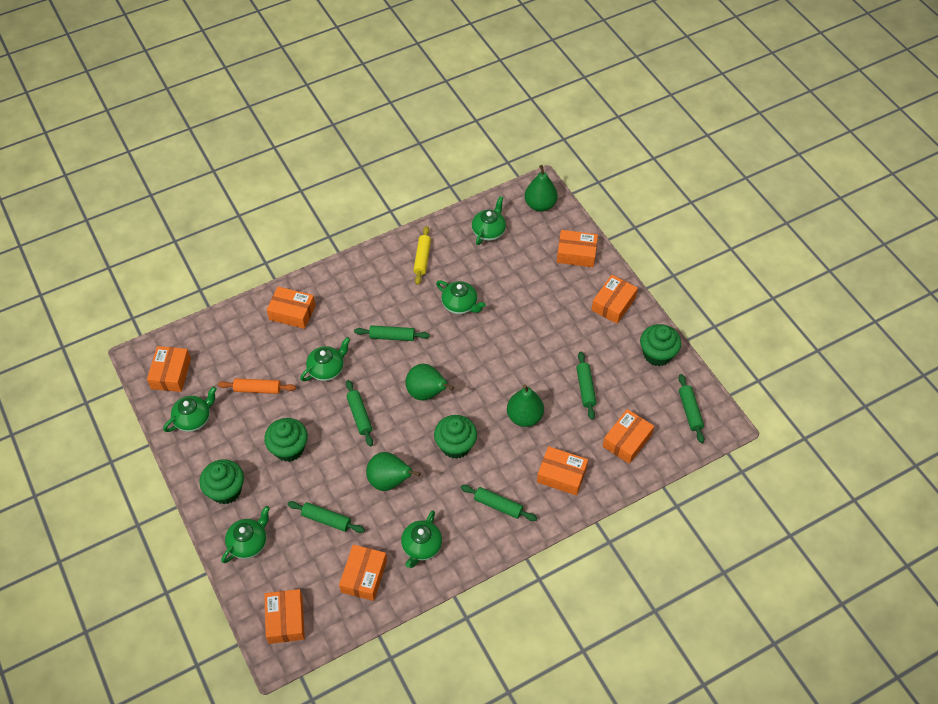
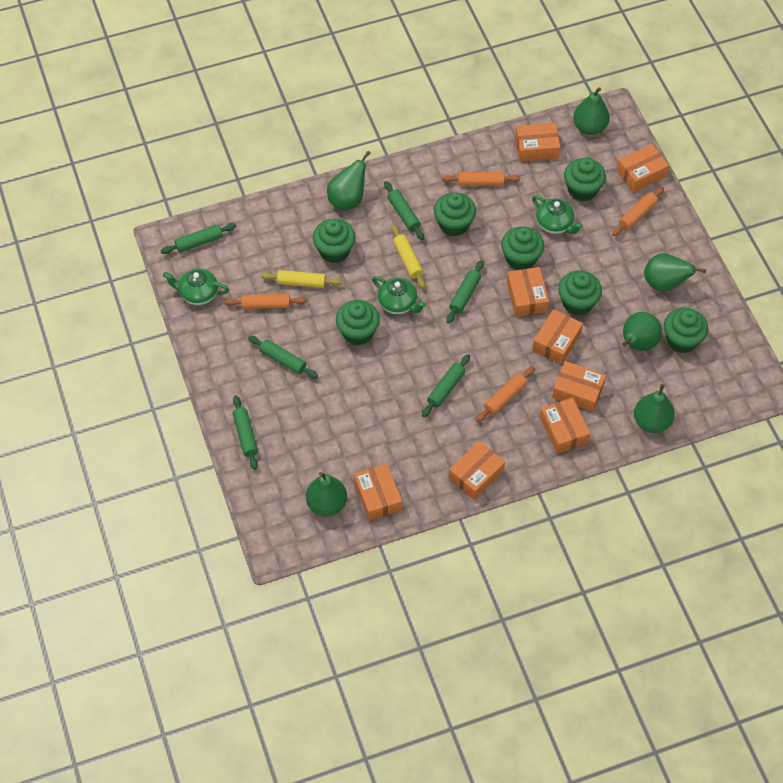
green cupcake: [199,459,244,504] [264,418,308,462] [434,415,477,459] [640,324,681,366] = 4 -> [313,219,356,263] [336,300,380,345] [434,192,476,237] [501,227,544,270] [558,271,602,316] [564,157,606,202] [664,308,708,353] = 7
green pear: [366,452,421,491] [405,364,454,401] [507,384,544,427] [525,165,558,212] = 4 -> [306,472,347,516] [327,151,371,211] [573,87,610,135] [622,312,662,351] [634,384,675,433] [644,253,706,292] = 6
green teapot: [163,386,217,432] [221,506,270,563] [300,337,350,381] [401,510,442,568] [436,280,486,314] [472,196,506,245] = 6 -> [163,268,229,305] [372,276,426,314] [532,195,583,234] = 3
orange rolling pin: [218,378,296,394] = 1 -> [224,294,307,309] [442,172,520,186] [476,367,535,422] [612,187,664,236] = 4
yellow rolling pin: [413,226,431,285] = 1 -> [261,270,342,288] [391,225,425,289] = 2

